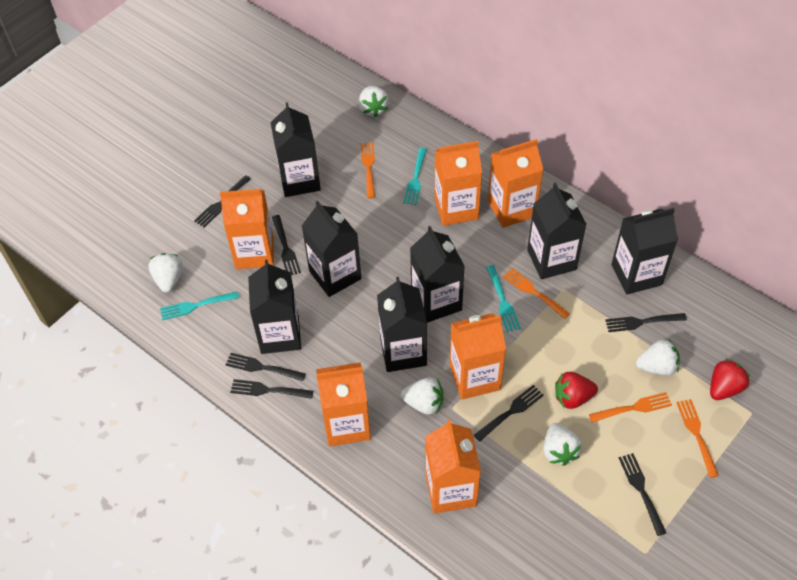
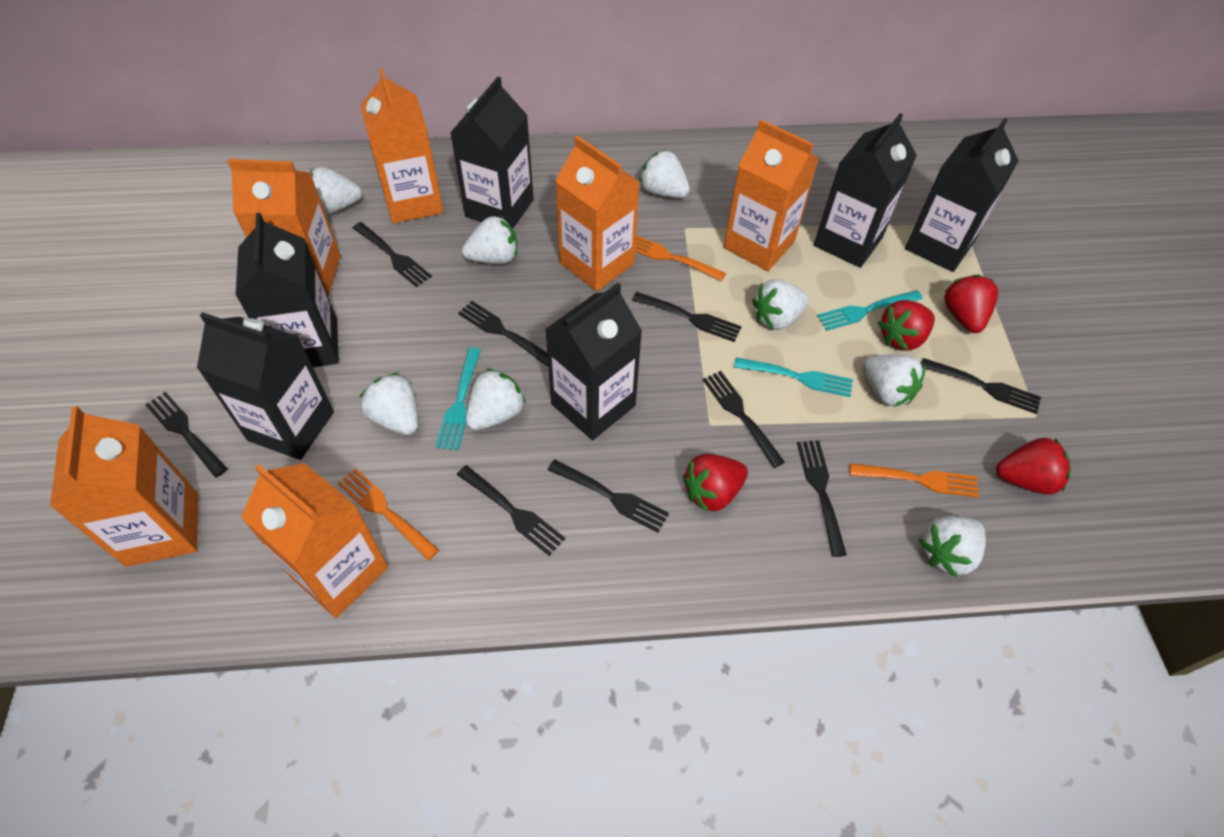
black carton: [248,260,301,354] [271,102,321,197] [302,201,361,297] [377,277,427,372] [410,226,465,323] [527,183,587,279] [611,208,678,294] = 7 -> [197,312,334,460] [235,213,339,367] [450,77,534,228] [545,283,642,440] [814,113,917,268] [905,118,1019,272] = 6
black fork: [194,175,251,227] [226,353,306,381] [230,379,313,399] [272,215,301,276] [474,385,544,442] [605,313,687,332] [619,453,666,536] = 7 -> [145,392,228,478] [353,222,432,287] [457,465,565,556] [458,301,548,366] [547,459,669,533] [632,292,742,342] [703,371,785,468] [797,440,847,557] [921,358,1041,414] = 9
orange fork: [361,142,375,198] [503,268,570,319] [589,392,672,423] [676,399,719,478] = 4 -> [337,468,439,561] [635,235,726,281] [849,463,979,498] = 3
red strawberry: [555,372,598,409] [710,359,750,400] = 2 -> [683,454,748,512] [878,300,935,351] [944,274,998,333] [996,438,1071,494] = 4
white strawberry: [148,253,183,293] [358,86,389,117] [401,377,443,415] [543,423,582,466] [636,339,680,375] = 5 -> [310,167,362,215] [360,373,418,435] [462,216,517,264] [466,368,526,430] [639,150,690,198] [752,279,809,330] [863,355,925,407] [919,516,986,578] = 8

